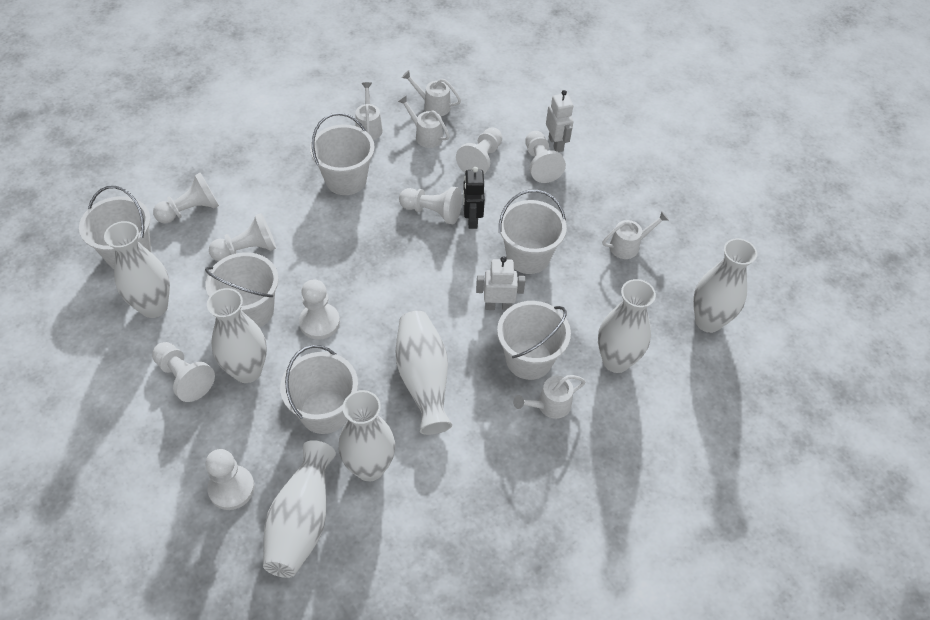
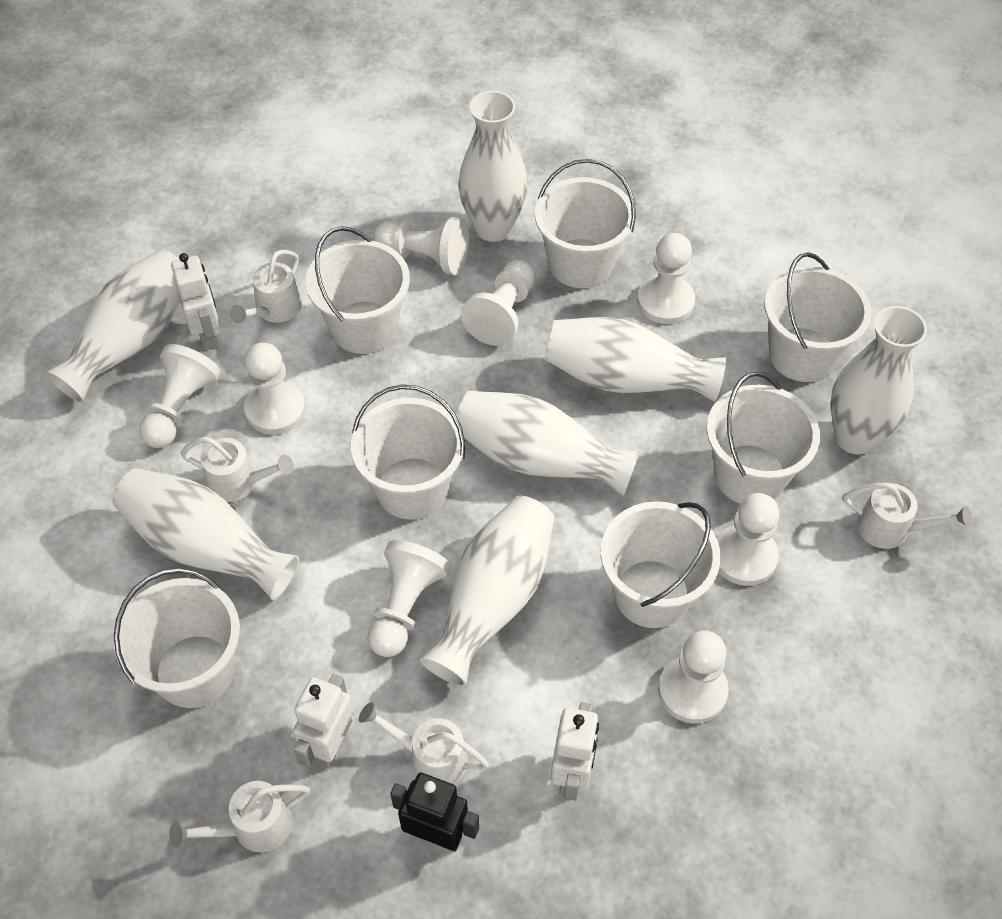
white bucket: [79,186,151,269] [205,252,279,328] [280,345,358,434] [310,113,375,195] [497,301,571,380] [499,190,567,274] = 6 -> [114,568,240,708] [306,226,410,354] [351,385,465,520] [535,159,636,288] [601,501,721,628] [707,372,820,504] [764,252,872,382] = 7
white robot: [476,256,525,310] [546,90,574,152] = 2 -> [171,253,220,350] [293,674,355,769] [551,702,599,801] = 3

